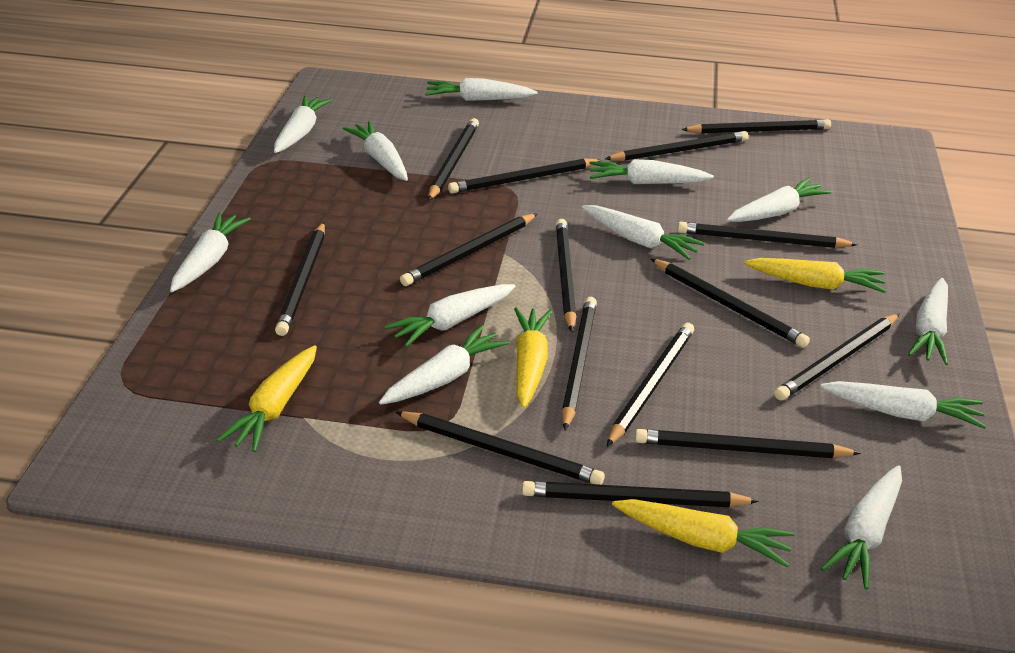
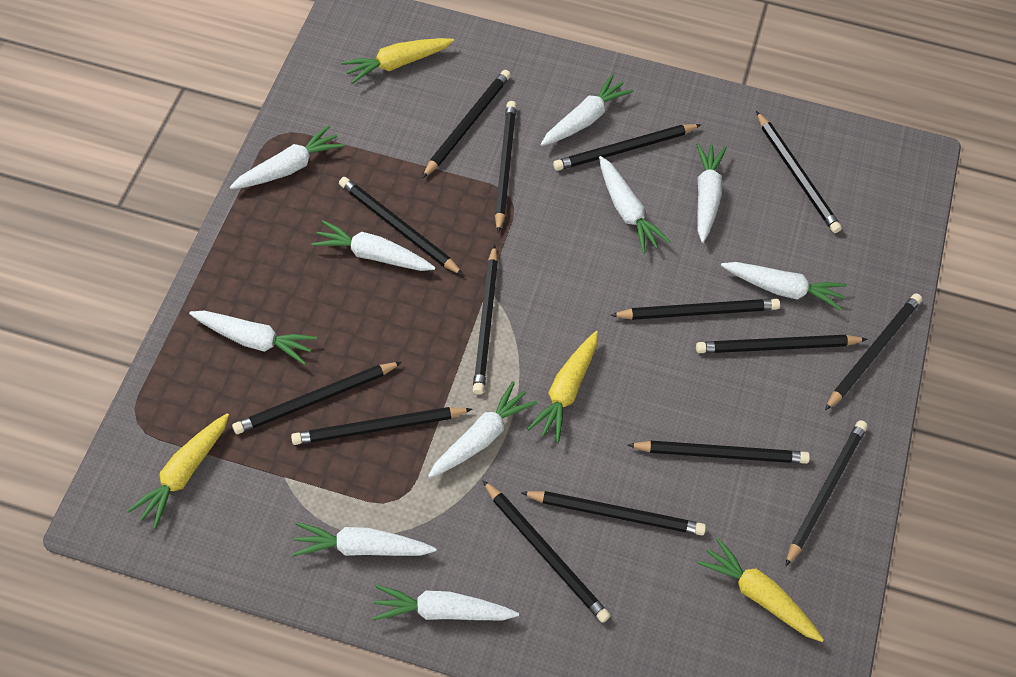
white carrot: [170,212,250,292] [274,95,332,153] [343,121,408,181] [379,325,509,405] [384,284,516,347] [425,78,537,101] [582,205,705,260] [589,159,714,184] [727,178,832,222] [820,381,986,429] [821,465,902,589] [908,278,948,365] = 12 -> [189,311,317,365] [230,125,345,189] [292,522,436,556] [311,220,436,271] [372,585,519,621] [428,381,537,478] [541,74,634,146] [599,156,671,254] [696,143,727,243] [721,262,847,310] = 10

